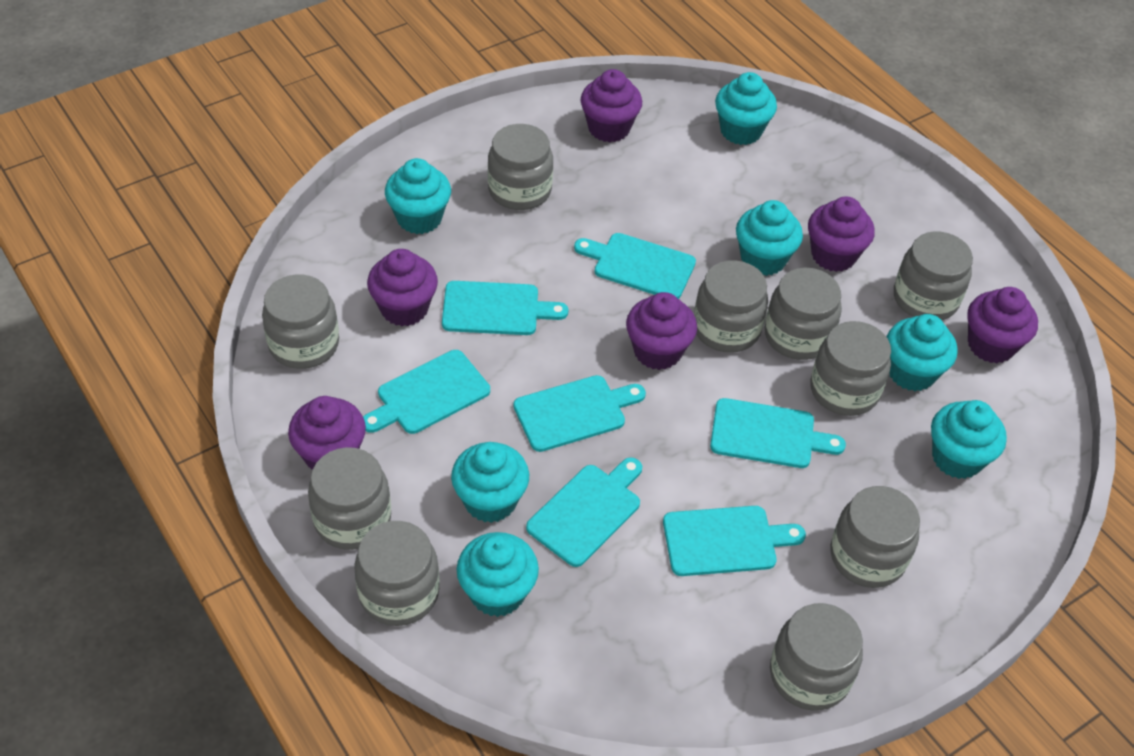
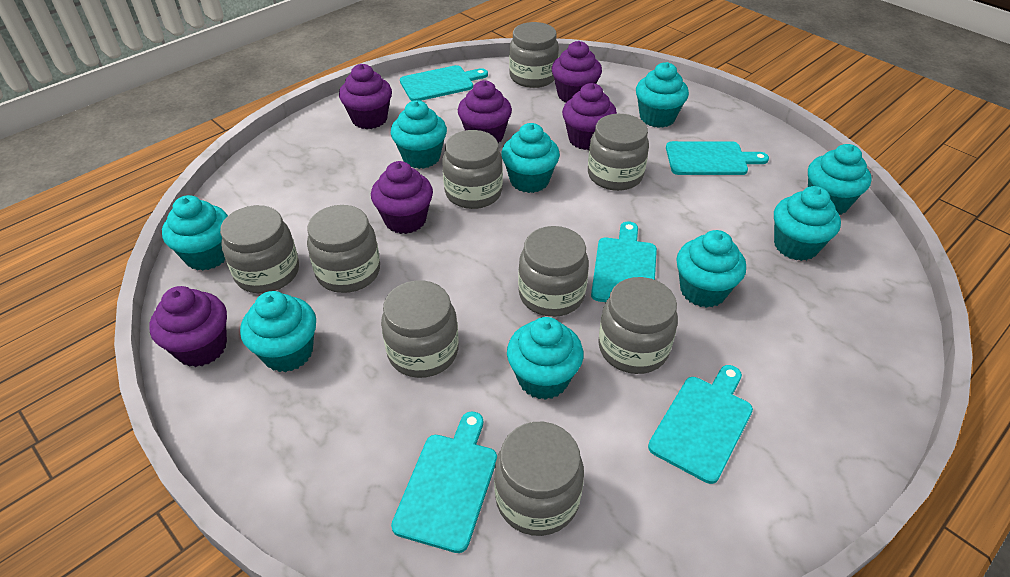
grey jar: [262,274,339,369] [308,447,391,550] [354,521,440,626] [488,124,553,210] [694,260,768,353] [765,268,842,360] [770,603,863,710] [810,321,891,416] [830,486,920,588] [894,231,973,320] = 10 -> [220,205,299,293] [307,205,380,293] [381,280,458,378] [442,130,503,209] [494,422,584,536] [509,22,559,88] [518,226,589,317] [588,114,649,191] [598,277,678,374] = 9
turquoise cupcake: [385,158,451,234] [451,442,529,523] [456,532,539,617] [715,72,777,145] [736,200,803,276] [887,314,958,391] [931,400,1007,479] = 7 -> [162,195,228,271] [240,291,316,372] [391,100,447,169] [501,123,560,193] [507,317,583,400] [636,62,689,128] [676,230,746,308] [774,186,841,261] [808,144,872,214] = 9
turquoise cutting board: [363,350,490,434] [442,281,568,335] [513,375,646,452] [526,457,642,567] [574,233,696,299] [663,506,806,576] [710,398,846,468] = 7 -> [391,412,497,553] [400,65,488,101] [591,222,657,302] [648,365,753,484] [666,141,769,175] = 5

